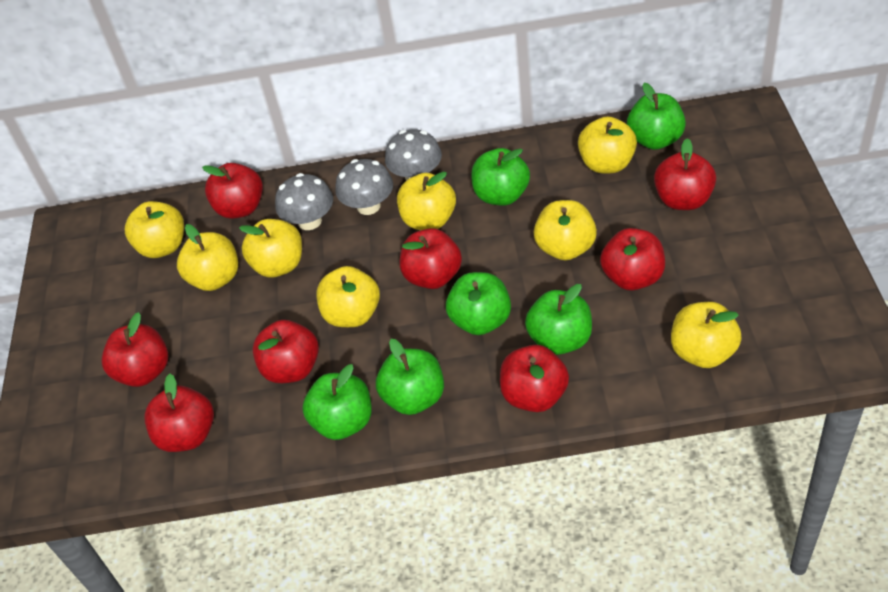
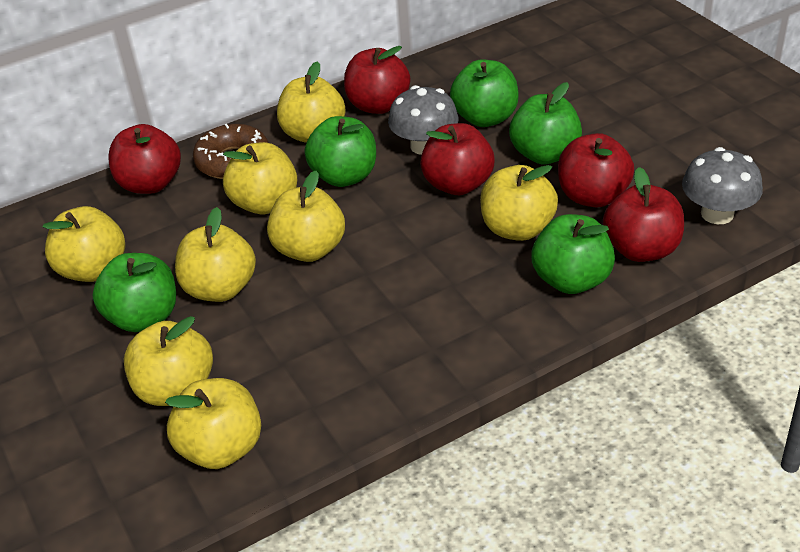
brown donut: none = 0 -> [193,124,268,179] = 1
green apple: [302,364,372,440] [376,339,444,415] [446,272,511,335] [471,148,530,206] [525,284,592,355] [627,83,686,150] = 6 -> [92,253,176,332] [304,116,376,187] [450,59,519,127] [509,82,582,165] [531,214,615,294] = 5
grey mushroom: [275,173,333,230] [335,159,393,215] [385,129,442,180] = 3 -> [388,85,459,155] [682,147,763,224] = 2
red apple: [102,312,168,387] [144,374,214,452] [202,163,263,219] [252,320,319,383] [400,228,462,289] [500,345,569,412] [600,228,665,291] [654,138,716,210] = 8 -> [108,124,181,194] [344,46,410,114] [420,123,495,195] [558,133,634,208] [603,167,684,262] = 5

